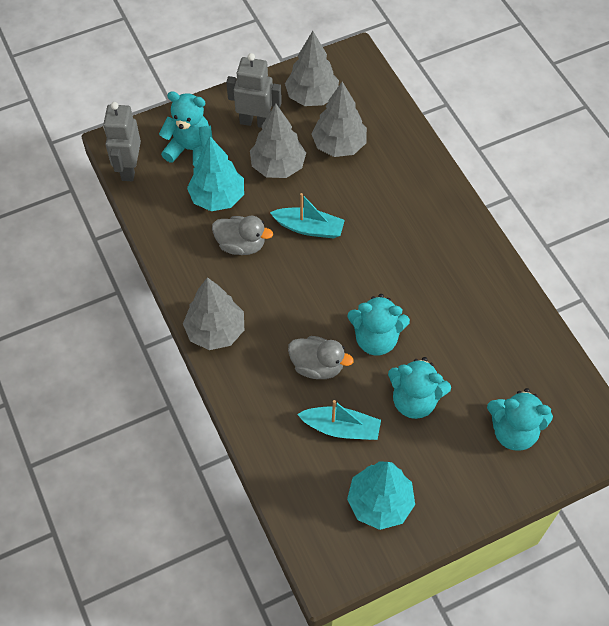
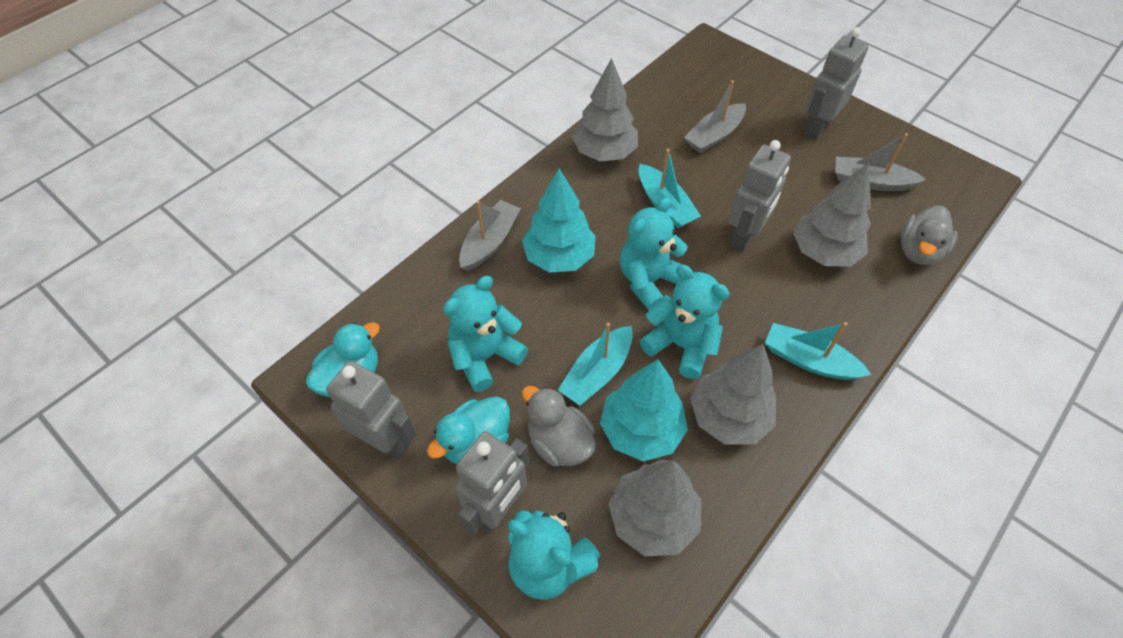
grey boat: none = 0 -> [459,200,521,271] [684,80,746,154] [835,133,926,191] = 3
grey robot: [103,102,141,181] [226,53,282,128] = 2 -> [326,361,416,460] [455,431,529,536] [728,140,791,252] [804,27,869,140] = 4
turquoise boat: [270,193,345,239] [297,400,381,440] = 2 -> [558,323,633,406] [639,149,701,228] [765,322,871,380] = 3
turquoise duck: none = 0 -> [306,322,380,397] [427,396,510,464] = 2

